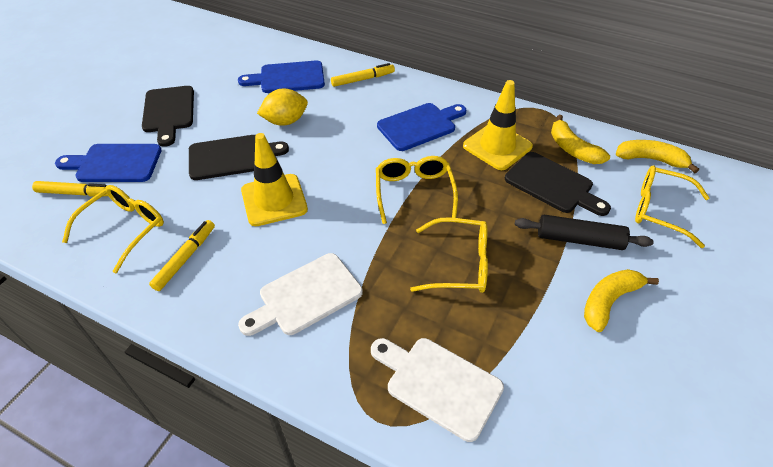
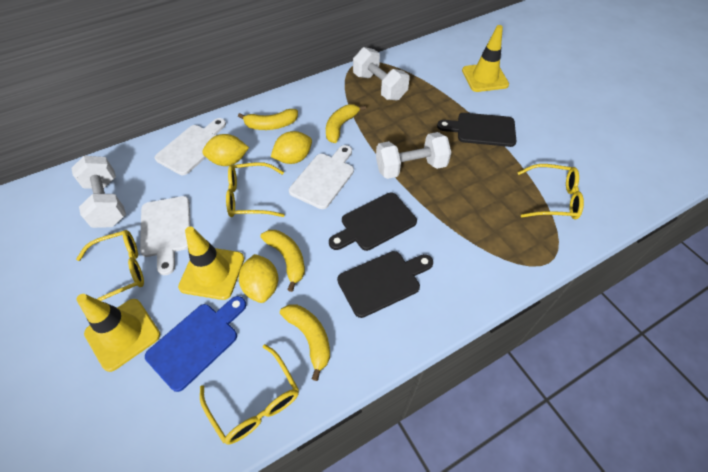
black rolling pin: [515,215,654,250] = 1 -> none = 0
blue cutting board: [55,144,162,182] [238,61,325,93] [377,103,466,151] = 3 -> [145,296,246,392] = 1
white cutting board: [238,253,363,336] [371,338,504,442] = 2 -> [140,196,191,275] [155,118,226,175] [289,145,354,209] = 3
white dumbbell: none = 0 -> [71,156,126,228] [353,47,409,100] [376,132,451,179] = 3
yellow banana: [551,115,610,164] [584,269,659,332] [616,140,699,173] = 3 -> [238,109,298,130] [260,230,305,292] [280,304,330,381] [326,104,366,143] = 4
yellow lemon: [257,89,308,126] = 1 -> [202,134,249,166] [239,254,278,303] [271,131,312,164] = 3
yellow marker: [32,181,108,197] [149,220,215,291] [331,63,395,87] = 3 -> none = 0
yellow traffic cone: [241,133,308,226] [463,80,533,170] = 2 -> [77,294,160,372] [178,227,244,300] [462,25,509,92] = 3

